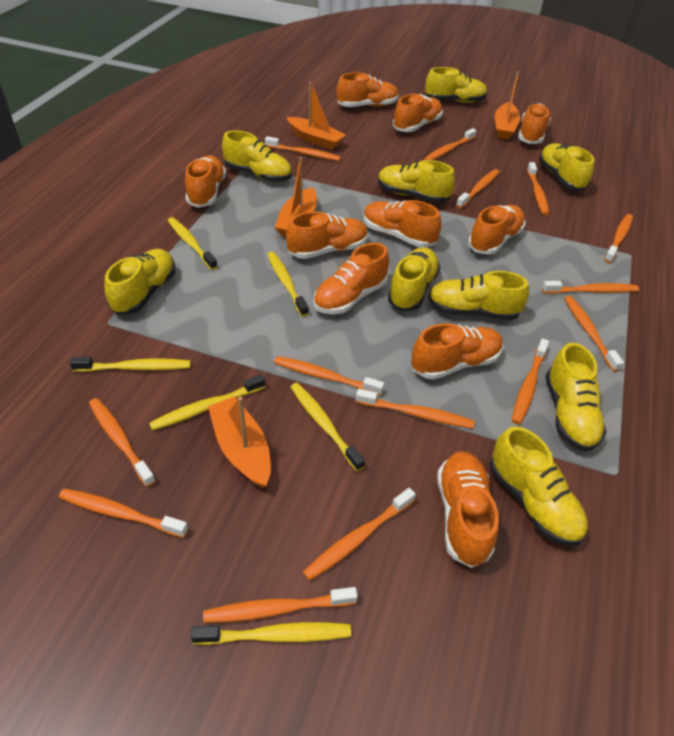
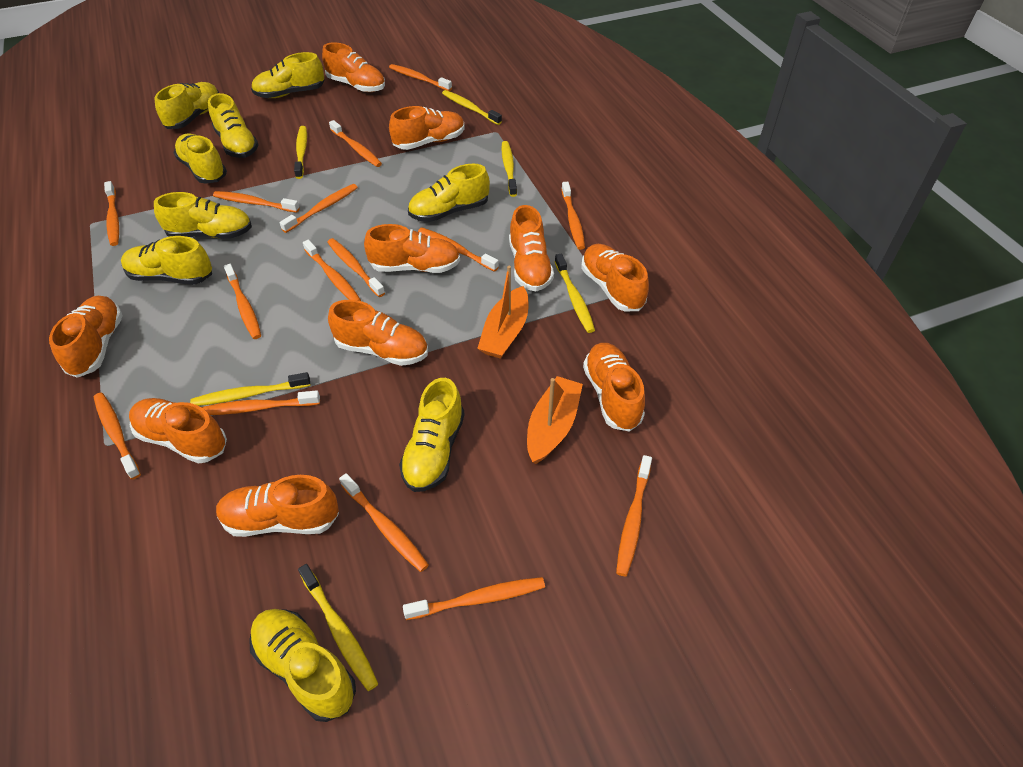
orange boat: [208,397,271,488] [275,157,317,237] [287,82,346,150] [495,71,520,139] = 4 -> [477,266,528,359] [527,376,583,464] = 2
orange toothbrush: [59,489,188,538] [89,398,156,487] [203,587,358,623] [265,136,341,161] [273,356,384,396] [303,488,416,581] [356,389,475,429] [424,128,477,160] [456,169,500,208] [512,338,549,425] [527,162,549,215] [542,281,639,294] [564,296,624,372] [604,214,633,263] = 14 -> [94,393,141,480] [104,181,119,246] [201,390,320,415] [213,191,300,213] [224,264,261,339] [280,184,358,233] [303,240,361,301] [327,238,385,297] [329,120,382,167] [339,473,429,572] [389,64,452,91] [403,577,545,620] [418,227,499,272] [561,182,585,250] [616,455,652,577] = 15

